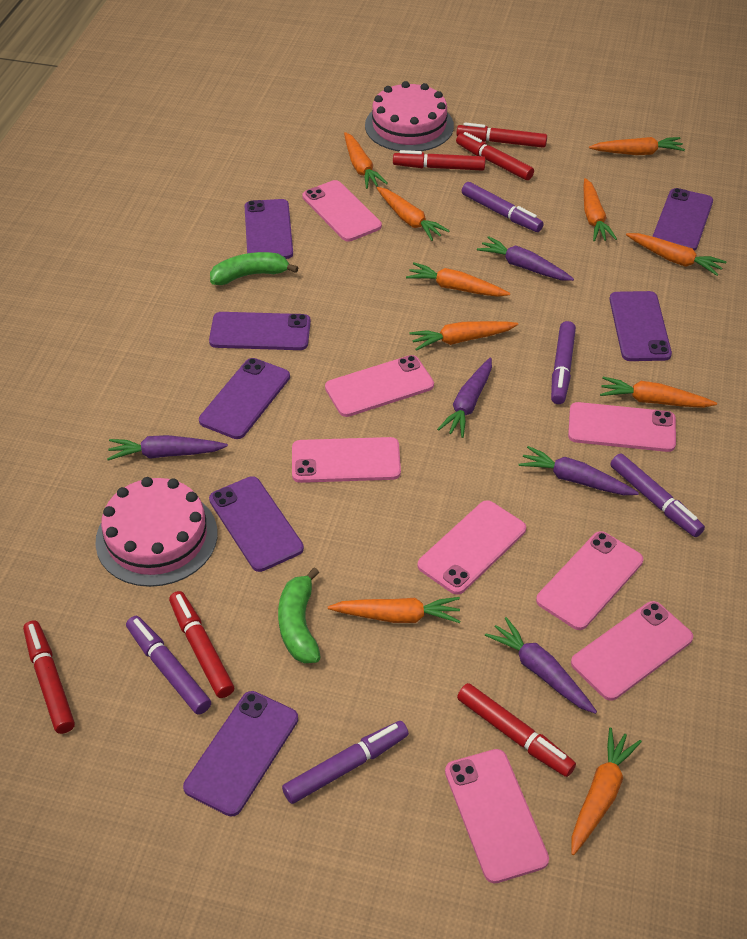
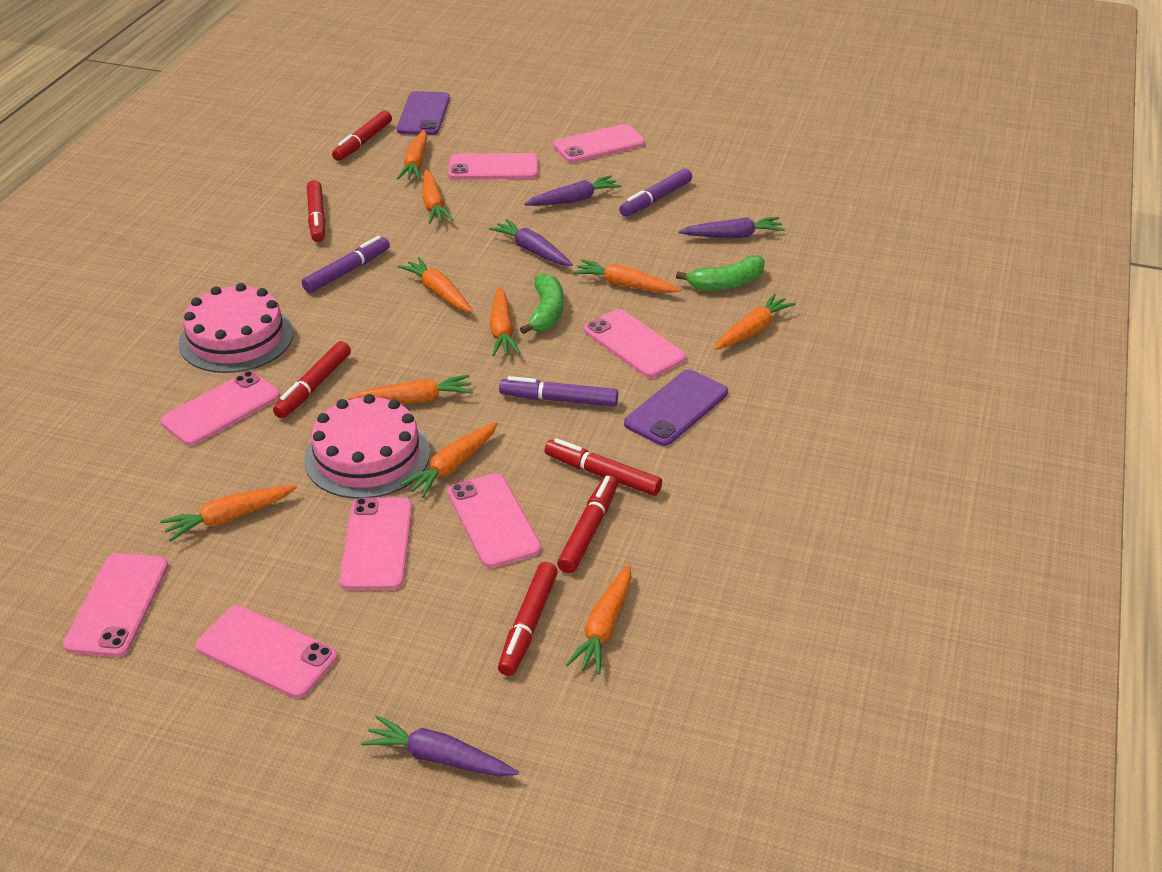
purple carrot: [107,435,228,460] [437,358,492,438] [477,236,574,281] [485,617,597,714] [519,446,639,495] = 5 -> [361,715,519,777] [489,219,573,266] [524,175,622,206] [678,217,785,238] = 4
purple marker: [126,616,211,715] [282,721,409,804] [462,182,544,232] [551,321,576,404] [610,454,705,537] = 5 -> [302,236,390,293] [499,376,618,407] [619,168,692,217] = 3
purple phone: [183,691,298,817] [199,358,290,439] [209,312,311,350] [209,476,304,572] [245,199,293,259] [609,291,672,361] [653,188,713,251] = 7 -> [397,91,450,135] [624,369,728,446] = 2

